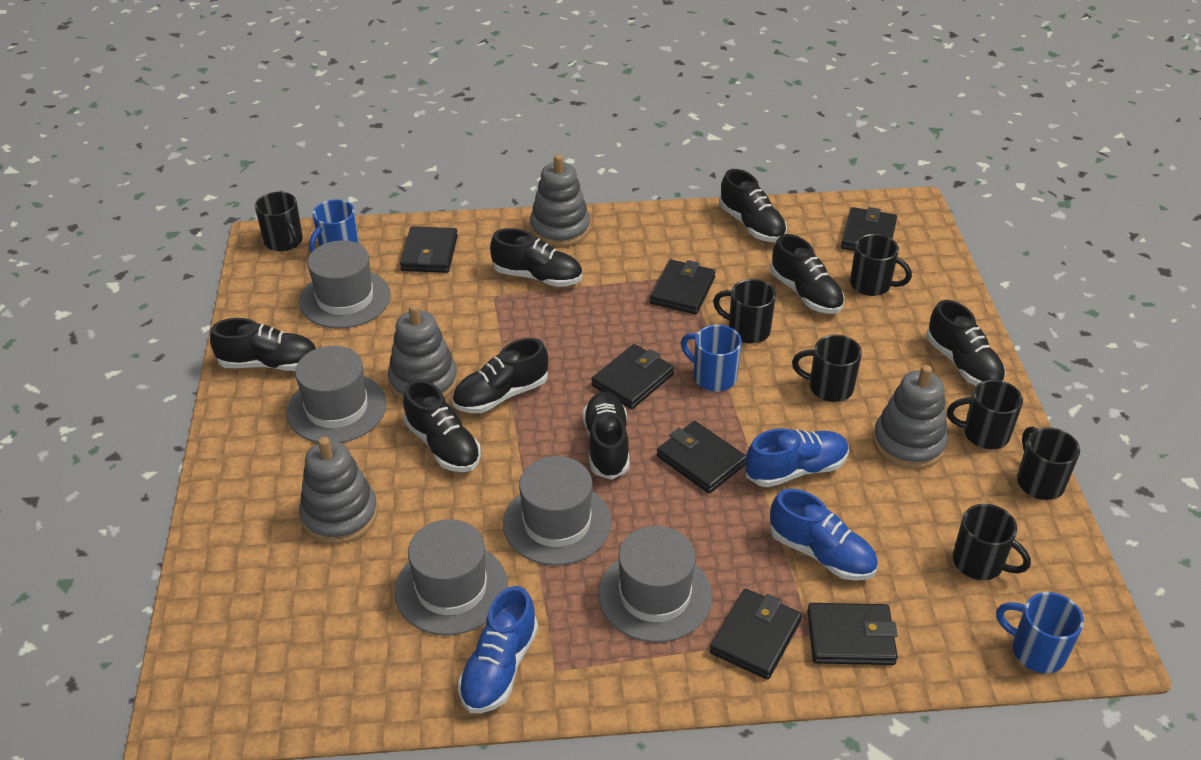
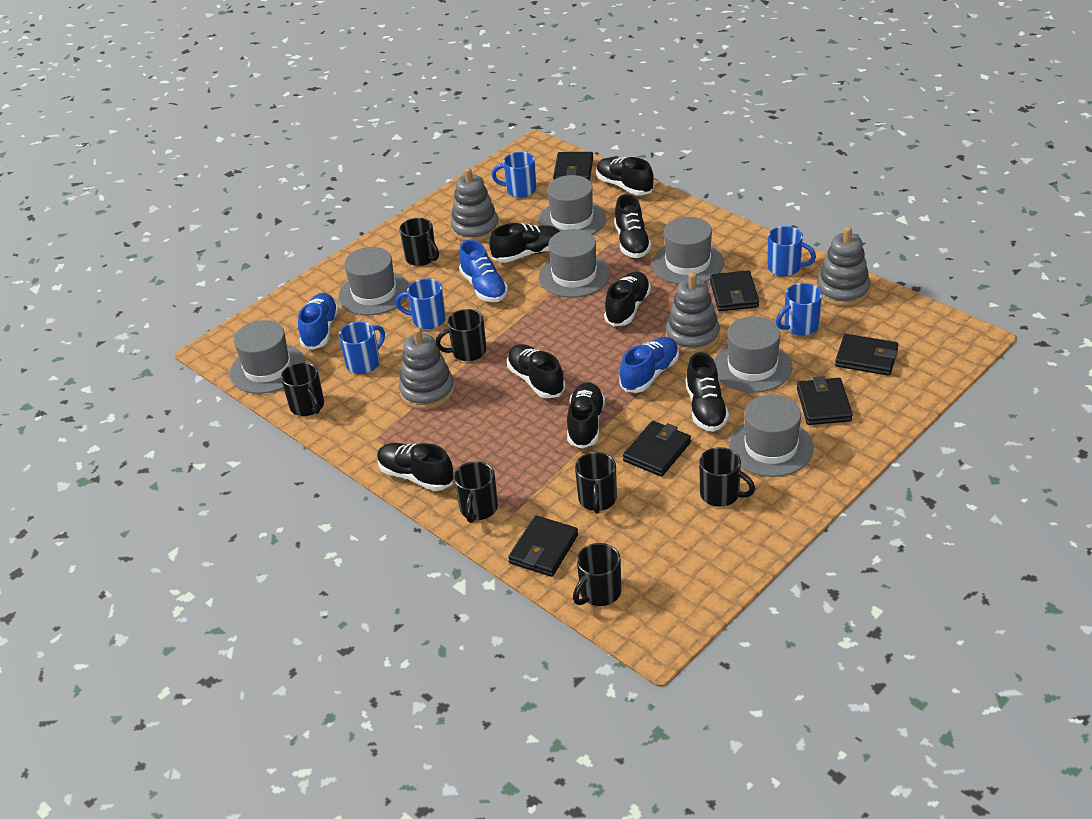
black wallet: [400,226,458,273] [592,344,674,409] [650,259,716,314] [657,421,746,493] [710,589,802,680] [807,603,898,665] [841,207,897,251] = 7 -> [508,515,578,577] [553,152,593,181] [623,421,691,477] [710,270,759,311] [797,376,853,425] [835,334,899,376] = 6
blue mug: [309,199,359,253] [681,325,742,391] [996,592,1084,673] = 3 -> [339,322,385,374] [395,278,446,329] [492,152,537,198] [767,226,816,276] [776,283,822,336] = 5
grey hat: [286,346,387,443] [299,240,391,328] [394,519,508,635] [503,456,611,566] [598,526,712,642] = 5 -> [230,320,305,394] [338,247,409,315] [538,175,606,235] [539,229,610,298] [652,217,724,284] [714,316,792,393] [729,394,814,477] = 7

